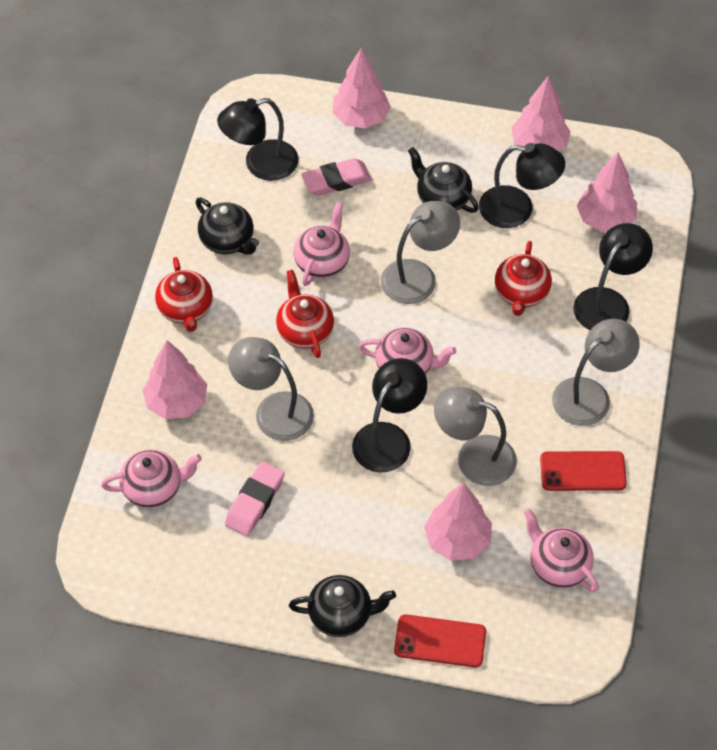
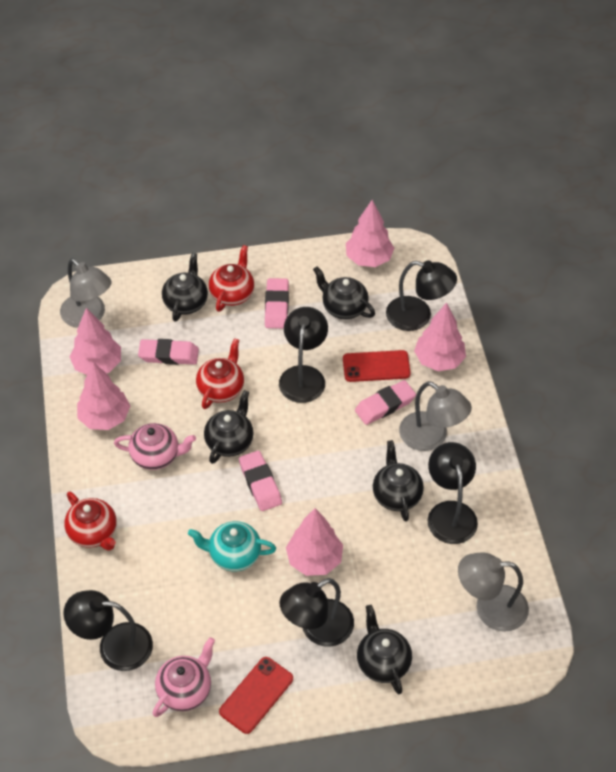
black lamp: [217,98,298,181] [352,358,427,473] [479,143,565,228] [573,223,653,330] = 4 -> [64,590,153,671] [279,307,328,403] [279,578,354,647] [386,260,457,331] [428,442,478,544] = 5
black teapot: [195,198,259,255] [289,575,396,637] [408,147,479,213] = 3 -> [162,253,208,322] [204,390,254,464] [313,266,375,319] [357,605,412,694] [373,440,424,522] = 5
grey lamp: [228,337,314,441] [381,201,460,304] [434,387,517,486] [552,319,640,426] = 4 -> [60,258,111,328] [399,381,472,451] [458,552,529,632] = 3
pink eraser: [225,462,285,536] [301,158,372,196] = 2 -> [138,339,199,365] [239,451,282,511] [265,278,289,329] [355,380,416,425] = 4
pink teapot: [101,449,202,508] [294,202,350,286] [359,328,456,374] [524,508,599,592] = 4 -> [114,423,196,470] [152,637,215,717] = 2
turquoise teapot: none = 0 -> [188,521,276,571] = 1

